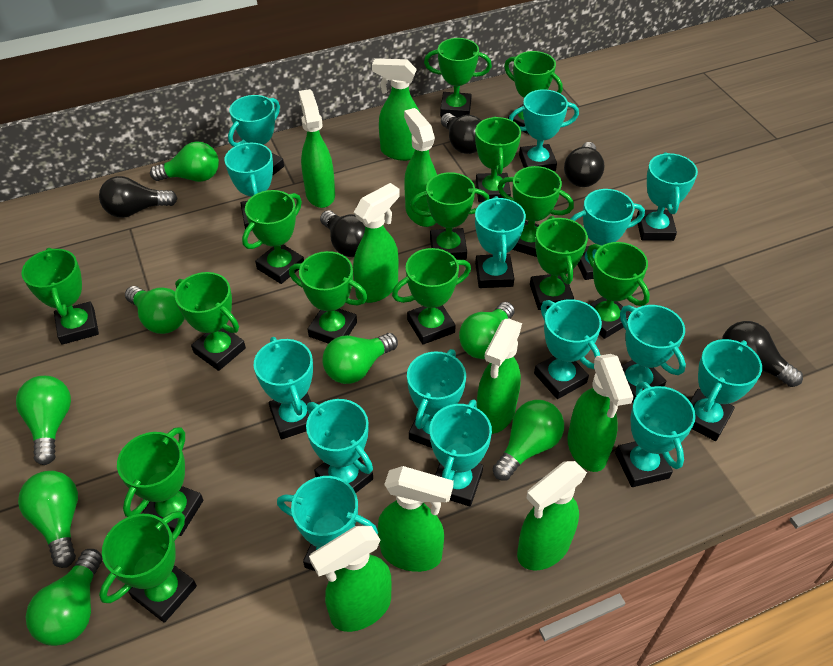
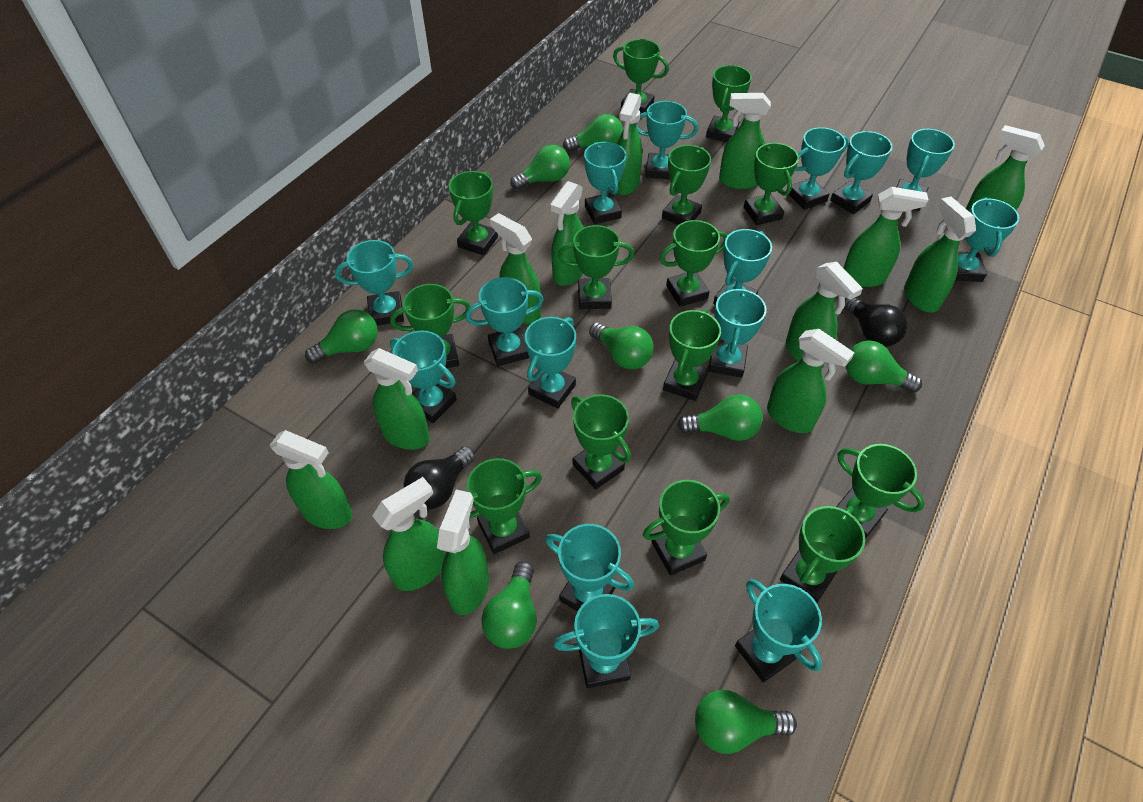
black light bulb: [99,176,178,218] [320,210,365,257] [441,113,482,154] [564,142,605,187] [722,321,803,387] = 5 -> [404,446,475,509] [844,297,908,347] = 2
green spray bottle: [299,89,335,208] [309,526,392,632] [353,183,400,303] [372,58,420,161] [377,466,454,572] [404,108,437,227] [477,318,522,434] [517,461,587,571] [567,354,634,472] = 9 -> [270,430,352,529] [364,348,430,450] [373,477,445,591] [437,490,489,615] [490,213,541,324] [550,181,584,286] [613,93,642,195] [719,93,771,189] [767,329,855,433] [786,262,863,366] [843,187,928,287] [904,196,976,313] [966,125,1045,212] = 13

